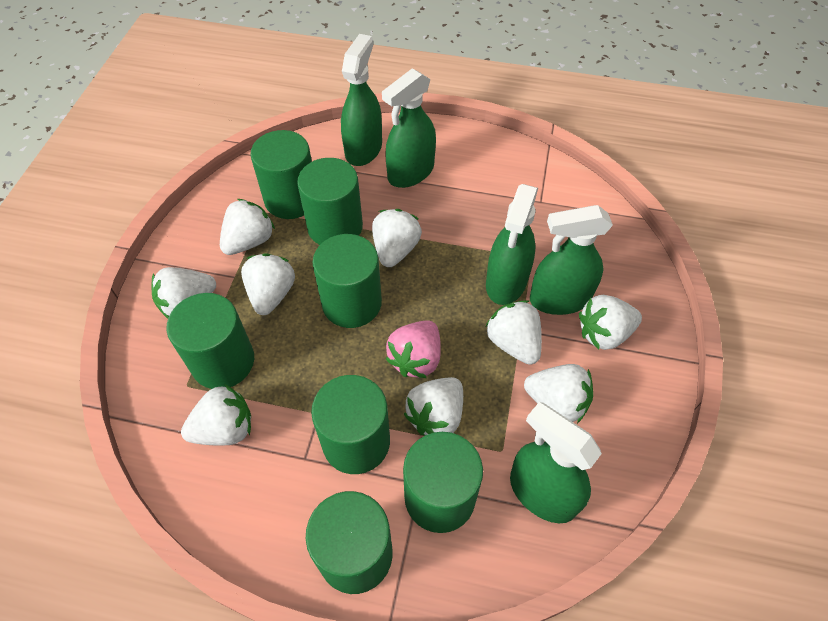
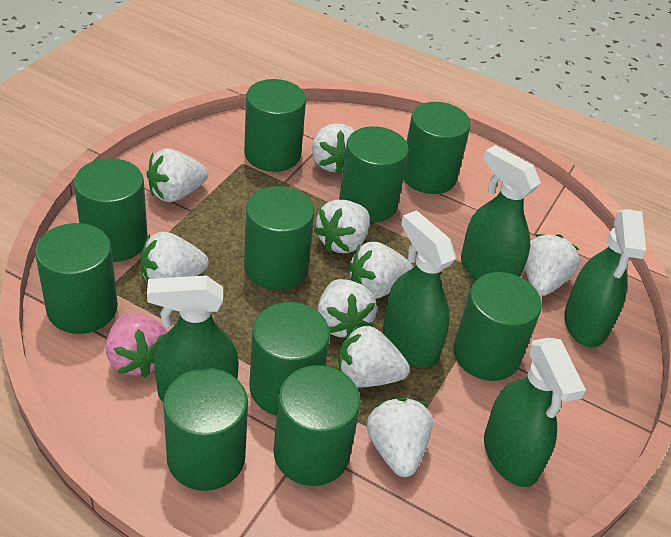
green cylinder: [166,293,254,389] [250,130,312,219] [297,158,363,245] [306,491,393,594] [311,375,390,474] [313,234,382,328] [403,432,483,533] = 7 -> [35,223,118,334] [74,158,148,262] [163,368,248,491] [244,79,306,172] [244,186,314,290] [250,302,330,416] [274,365,361,486] [339,126,409,222] [403,102,471,194] [453,272,542,381] = 10

